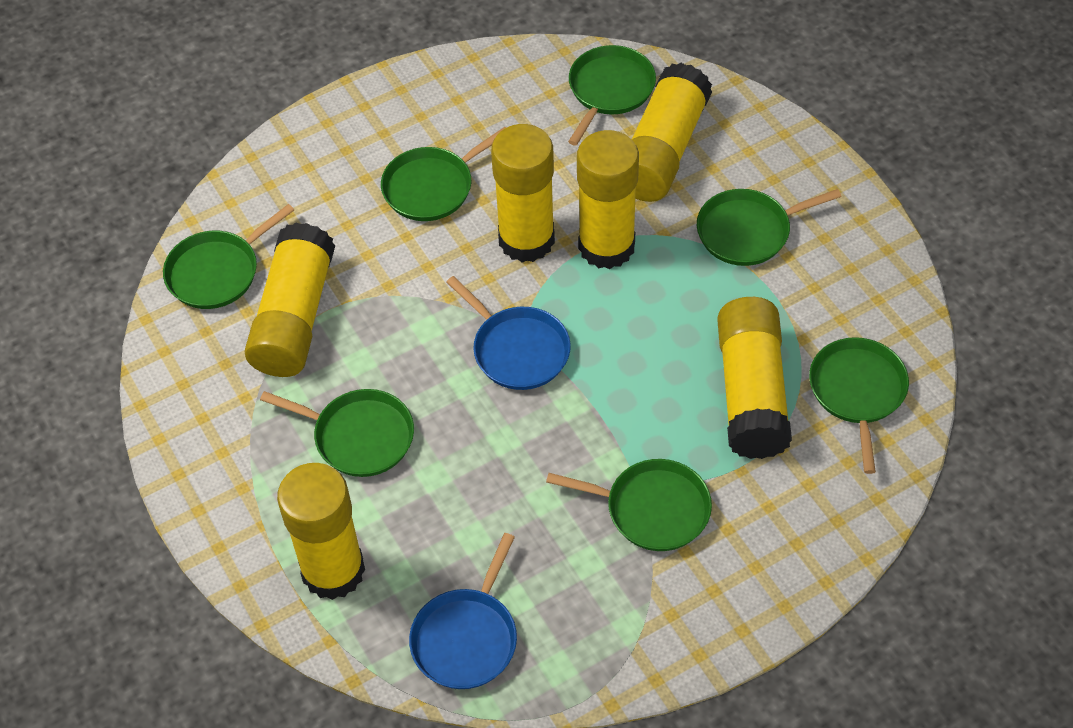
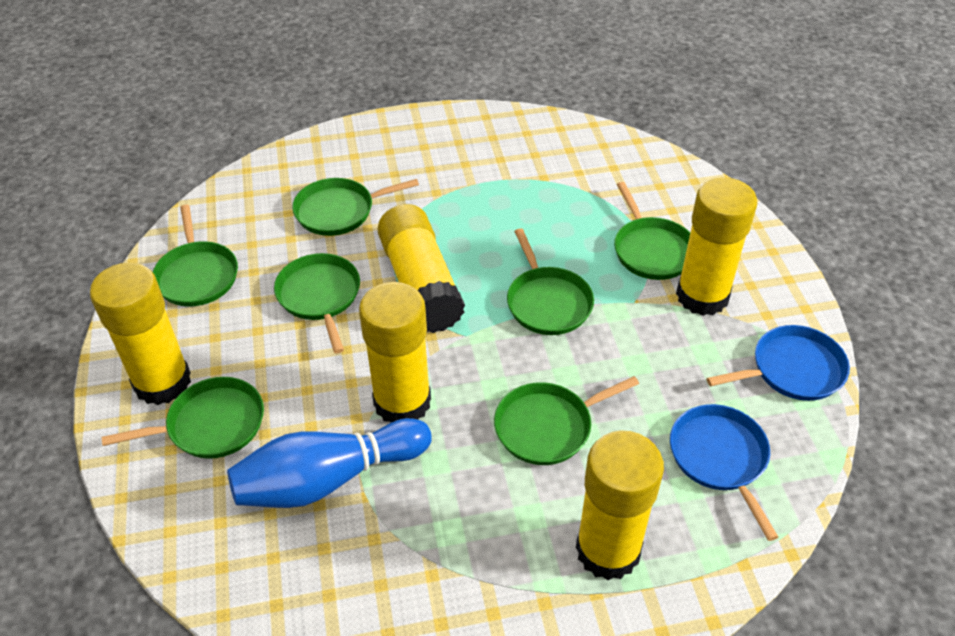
blue bowling pin: none = 0 -> [227,418,432,508] = 1
yellow glue stick: [245,223,335,377] [277,463,365,600] [491,124,555,263] [577,130,639,269] [632,63,712,202] [717,297,792,459] = 6 -> [90,262,191,405] [359,282,431,422] [378,204,465,333] [576,430,664,580] [676,177,757,316] = 5

